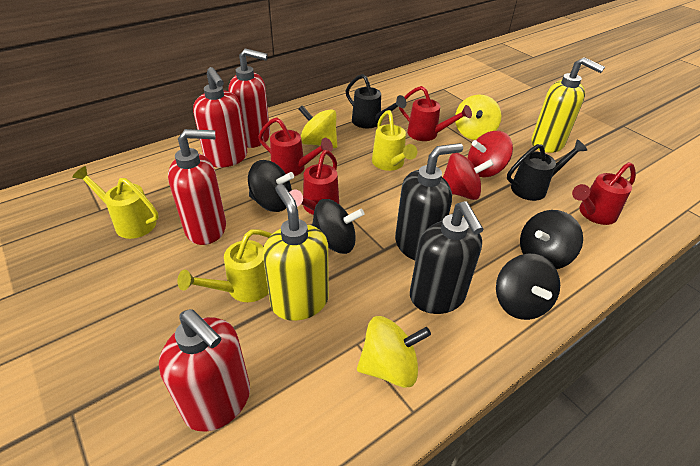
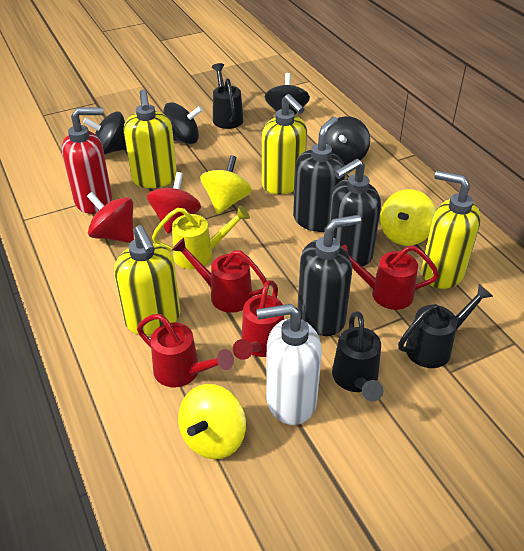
black soap dispenser: [395,143,463,260] [410,201,483,314] = 2 -> [293,117,345,232] [298,215,361,336] [330,159,381,266] = 3
black watering can: [346,74,406,128] [507,140,587,201] = 2 -> [212,63,243,129] [332,311,384,402] [398,284,493,368] = 3
red soap dispenser: [159,309,250,432] [168,129,226,245] [193,67,247,168] [229,48,270,148] = 4 -> [62,107,112,214] = 1
white soap dispenser: none = 0 -> [256,304,322,425] = 1
yellow soap dispenser: [263,184,329,321] [531,57,605,153] = 2 -> [114,225,180,335] [124,90,177,188] [262,94,307,194] [422,171,481,289] = 4
yellow watering can: [72,166,159,239] [177,229,272,302] [372,110,417,171] = 3 -> [152,205,250,269] = 1

